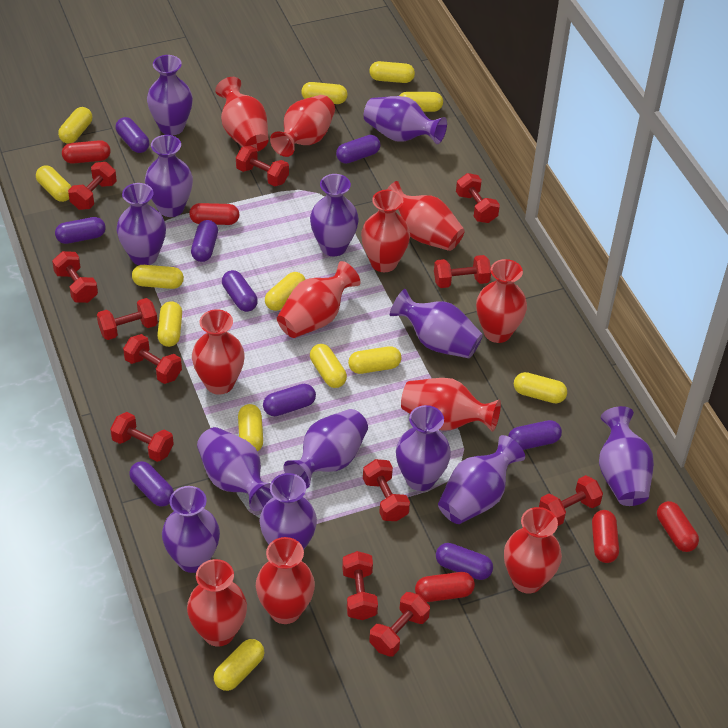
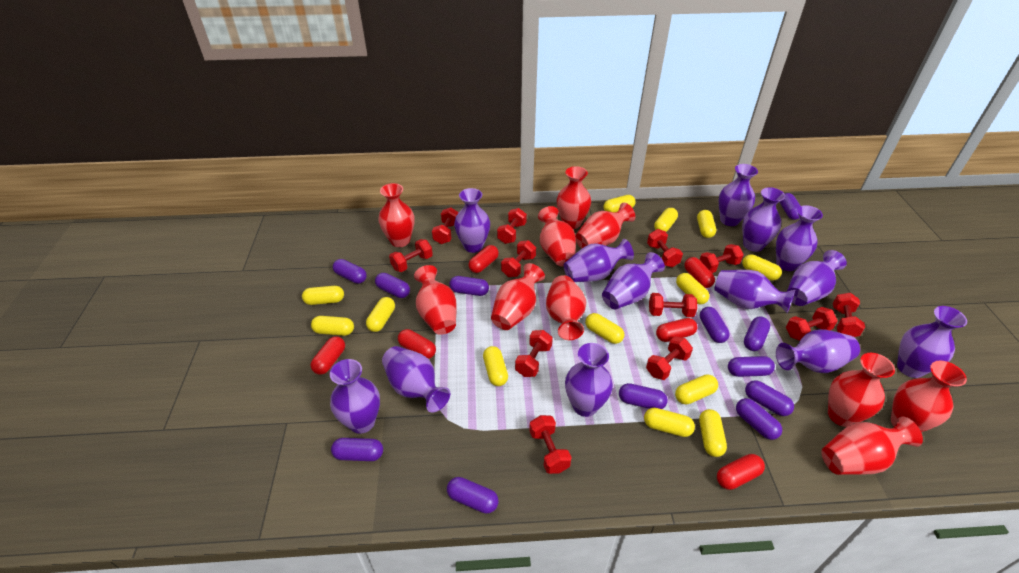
purple capsule: [55,217,106,244] [116,117,149,153] [129,461,174,507] [191,220,218,262] [222,270,258,312] [263,384,316,416] [336,135,380,164] [436,543,493,580] [508,420,562,450] = 9 -> [331,438,383,461] [333,259,367,284] [375,273,410,298] [447,477,498,513] [449,276,489,296] [619,383,668,409] [700,307,730,343] [728,356,775,377] [736,398,782,440] [744,316,770,351] [745,380,794,416] [780,193,800,220] = 12
red capsule: [62,140,111,164] [189,203,239,225] [415,572,475,602] [592,510,619,563] [657,501,699,552] = 5 -> [311,336,345,375] [398,329,436,359] [468,245,499,273] [656,318,697,342] [684,257,715,288] [717,454,765,490] = 6
red vase: [187,559,247,647] [192,309,245,395] [215,77,268,152] [256,537,315,624] [270,95,335,157] [277,261,361,338] [361,190,410,272] [386,181,465,251] [401,378,501,432] [476,259,527,343] [504,507,562,593] = 11 -> [378,183,414,247] [414,265,457,335] [491,263,545,330] [538,206,576,266] [546,275,586,340] [557,166,591,229] [575,203,636,249] [821,416,923,475] [828,353,895,427] [891,361,967,432] = 10

